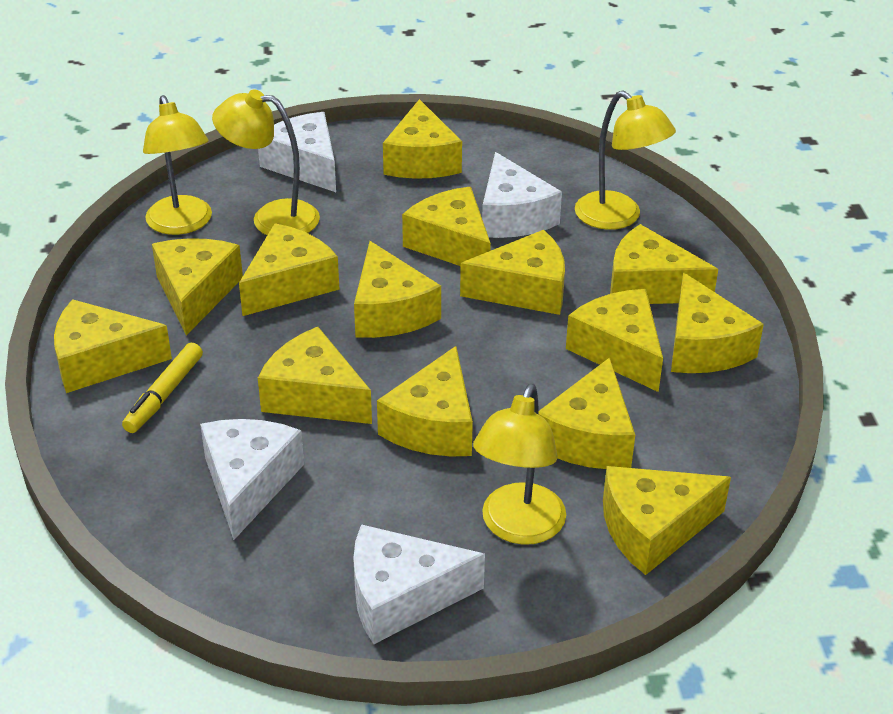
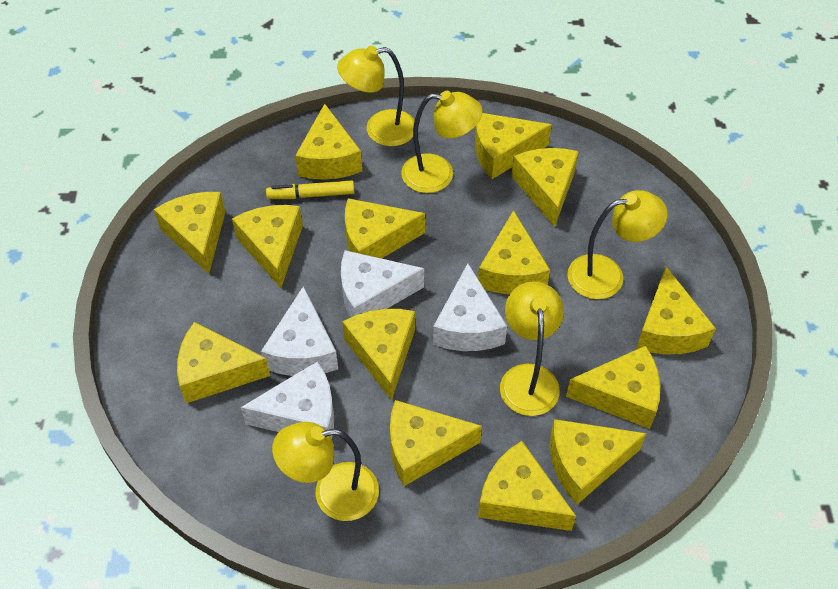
yellow lamp: [143,95,212,235] [212,89,320,235] [473,384,566,545] [575,91,676,230] = 4 -> [272,422,379,521] [337,46,415,146] [401,91,483,193] [500,281,564,416] [567,190,667,299] = 5

